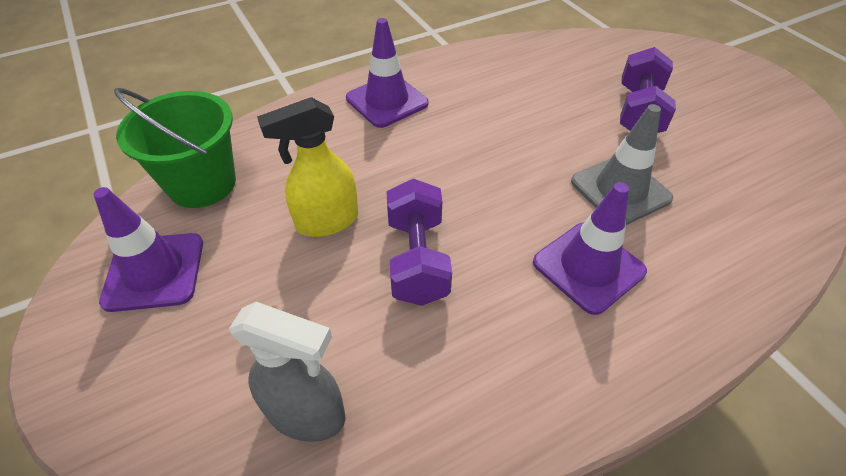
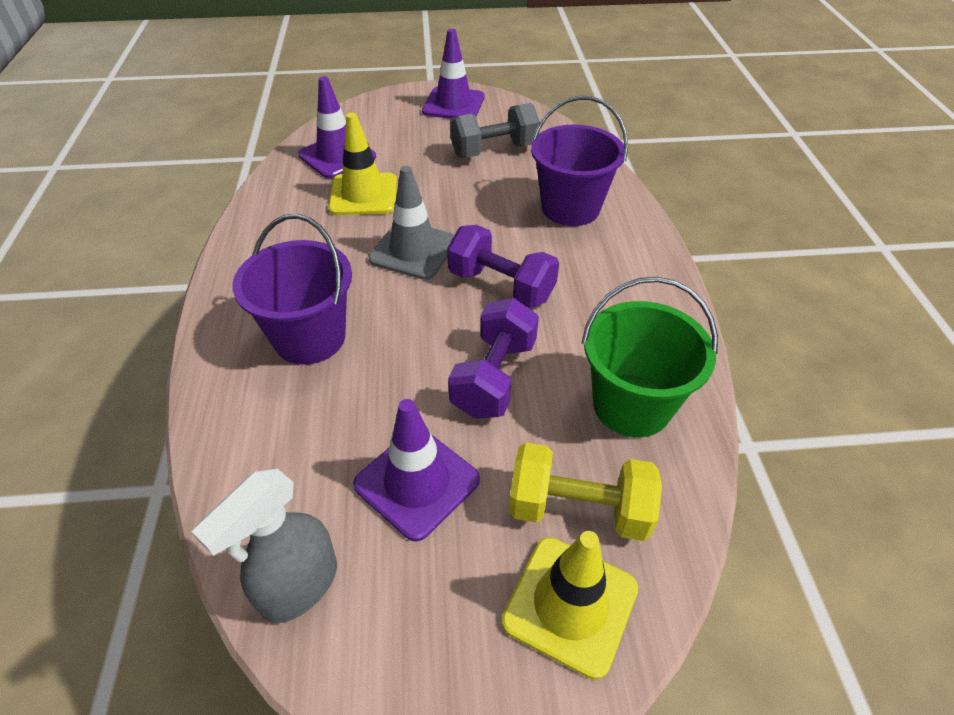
grey dumbbell: none = 0 -> [450,103,540,158] = 1
purple bucket: none = 0 -> [233,214,352,365] [531,96,628,226] = 2
yellow dumbbell: none = 0 -> [509,443,662,541] = 1
yellow spray bottle: [257,97,358,237] = 1 -> none = 0
yellow traffic cone: none = 0 -> [329,113,397,215] [502,531,638,680] = 2

